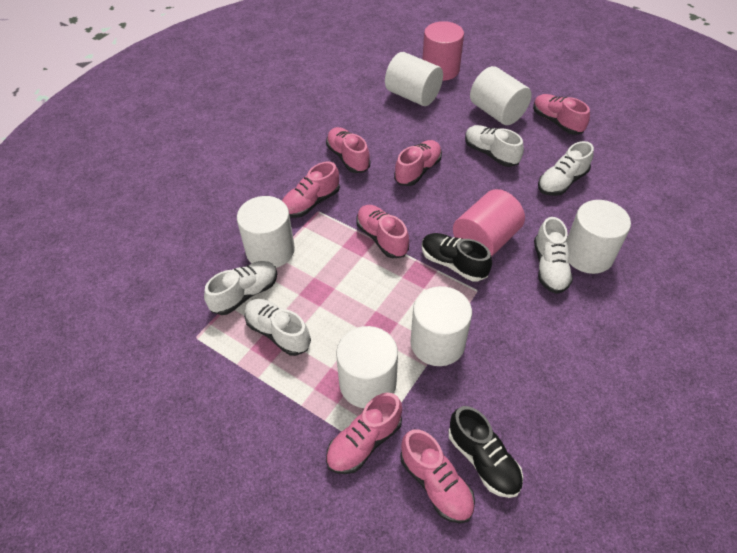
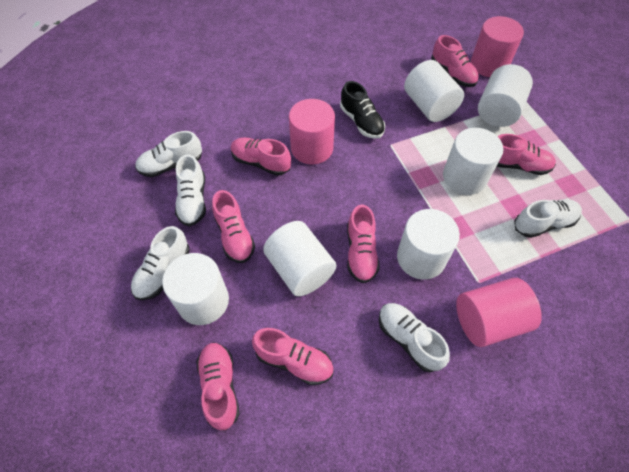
black shoe: [422,233,492,282] [448,406,523,498] = 2 -> [340,81,385,139] = 1
pink cylinder: [422,21,464,81] [453,189,525,257] = 2 -> [289,99,335,165] [456,278,542,347] [471,16,524,77] = 3

